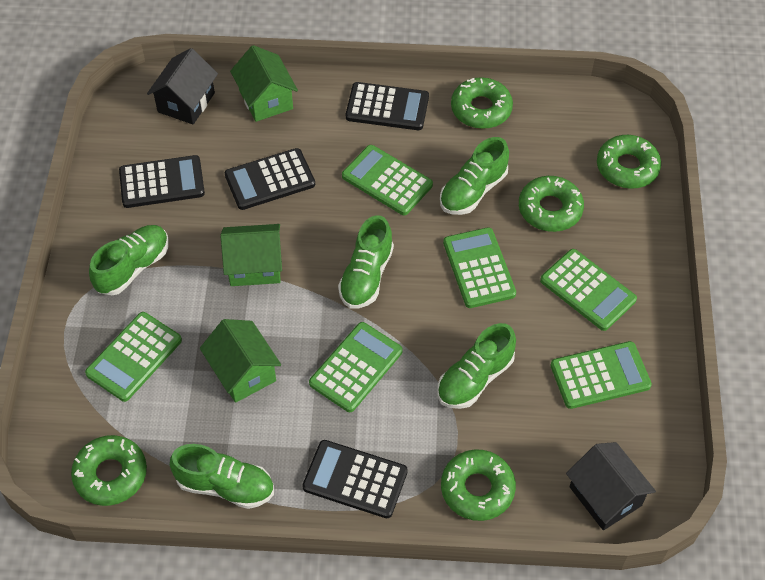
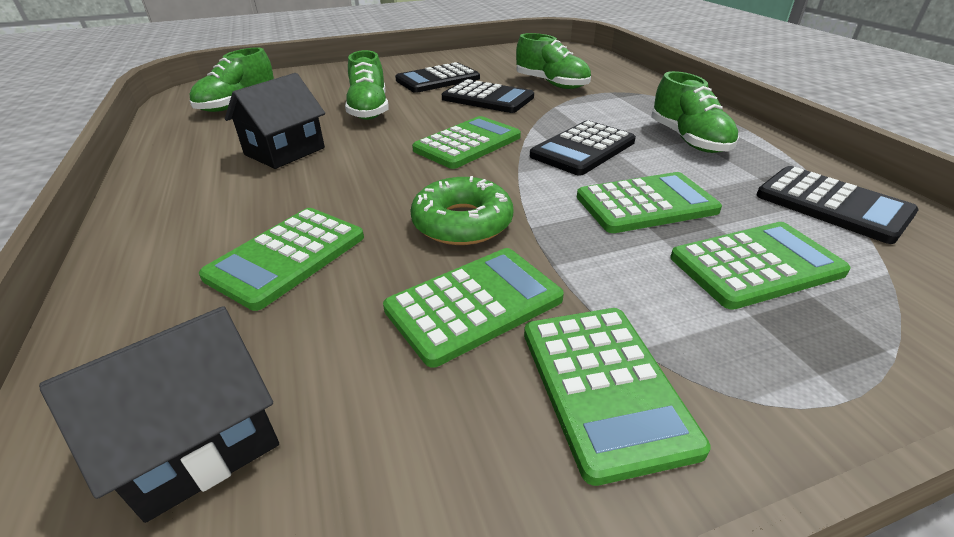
green donut: [71,435,147,506] [441,449,516,521] [451,77,513,129] [519,176,584,232] [597,135,661,189] = 5 -> [410,176,513,245] = 1
green house: [200,319,281,403] [221,224,282,286] [230,45,298,122] = 3 -> none = 0
green shoe: [89,225,168,295] [170,444,274,509] [338,215,394,309] [437,323,516,409] [440,137,509,215] = 5 -> [189,47,274,112] [345,50,389,120] [516,33,591,89] [651,71,739,153] = 4

